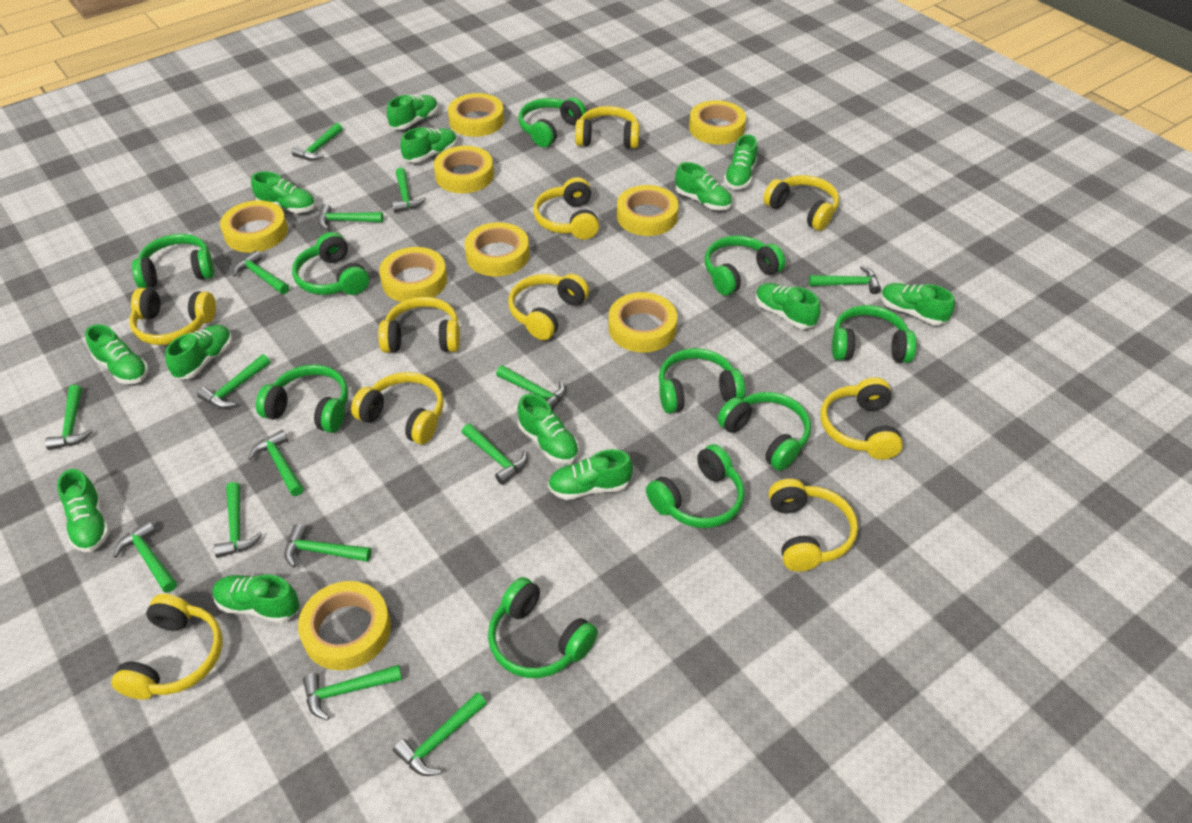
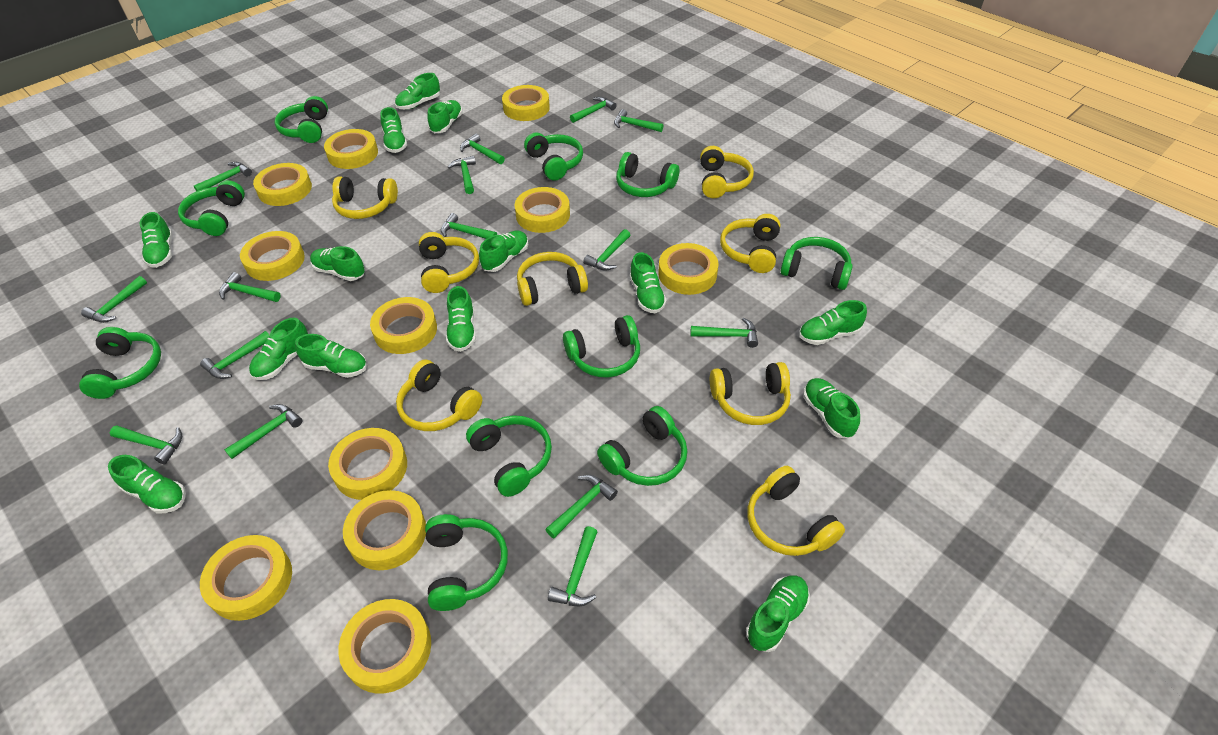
green shoe: [57,469,110,552] [85,324,148,384] [165,325,232,379] [212,574,300,623] [251,172,315,213] [387,95,438,130] [400,127,457,163] [518,394,579,464] [548,449,633,500] [675,162,732,210] [724,134,758,189] [756,283,820,329] [881,283,955,325] = 13 -> [108,455,186,513] [140,212,173,268] [249,318,308,380] [295,334,367,378] [310,246,365,281] [380,107,407,153] [395,73,440,110] [427,100,463,133] [446,286,476,352] [479,230,528,272] [629,252,667,313] [746,575,810,652] [799,300,867,345] [803,378,860,438] = 14
yellow headphones: [111,594,222,700] [129,288,216,345] [351,372,444,445] [378,297,460,353] [508,274,589,340] [533,177,599,240] [575,106,640,148] [763,175,839,231] [769,479,858,572] [820,377,903,460] = 10 -> [332,176,398,219] [396,359,482,431] [419,232,479,293] [517,252,588,306] [700,146,754,198] [710,362,791,425] [720,214,780,273] [747,466,845,556] = 8
yellow tape: [220,200,288,253] [298,581,391,670] [379,247,447,302] [434,146,494,193] [448,93,504,137] [464,222,529,276] [609,292,677,352] [617,185,679,236] [689,100,746,145] = 9 -> [200,535,292,621] [240,231,305,281] [253,163,312,206] [324,129,378,169] [328,428,407,500] [338,599,431,694] [343,490,426,570] [370,297,437,354] [502,85,550,121] [515,187,570,233] [658,243,719,295] = 11

